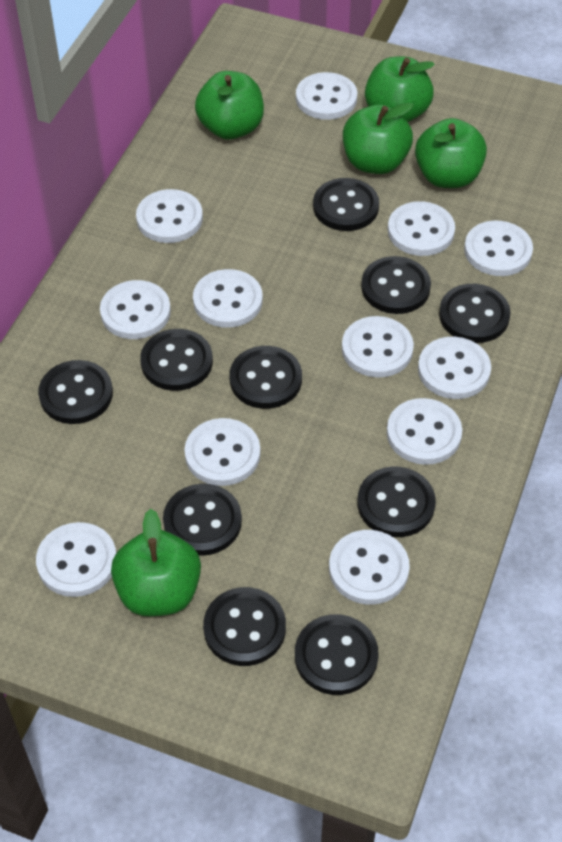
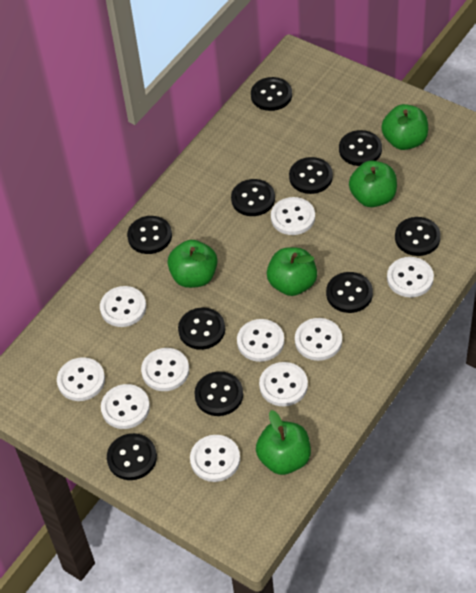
white button: [36,522,117,597] [100,280,171,339] [136,189,203,243] [184,418,261,486] [193,269,263,328] [296,72,357,120] [329,530,410,605] [342,316,414,377] [387,398,462,465] [388,201,455,256] [418,337,491,399] [464,221,533,276] = 12 -> [57,357,105,401] [100,286,146,327] [101,384,150,429] [141,348,189,391] [190,435,240,482] [237,319,284,362] [259,362,308,406] [271,197,315,235] [295,318,342,361] [387,257,434,297] = 10

